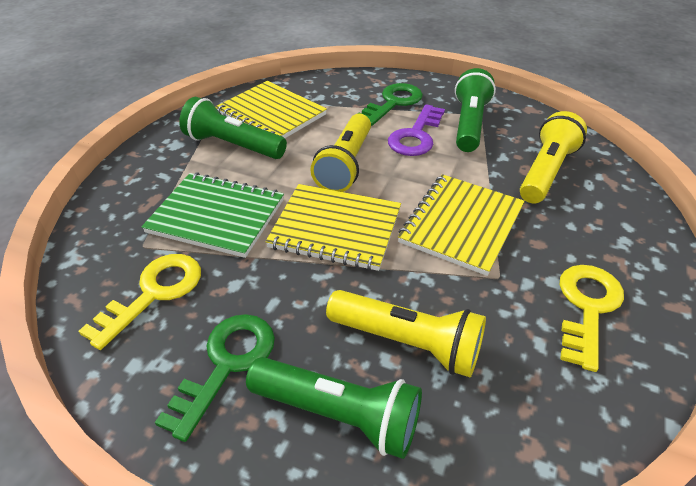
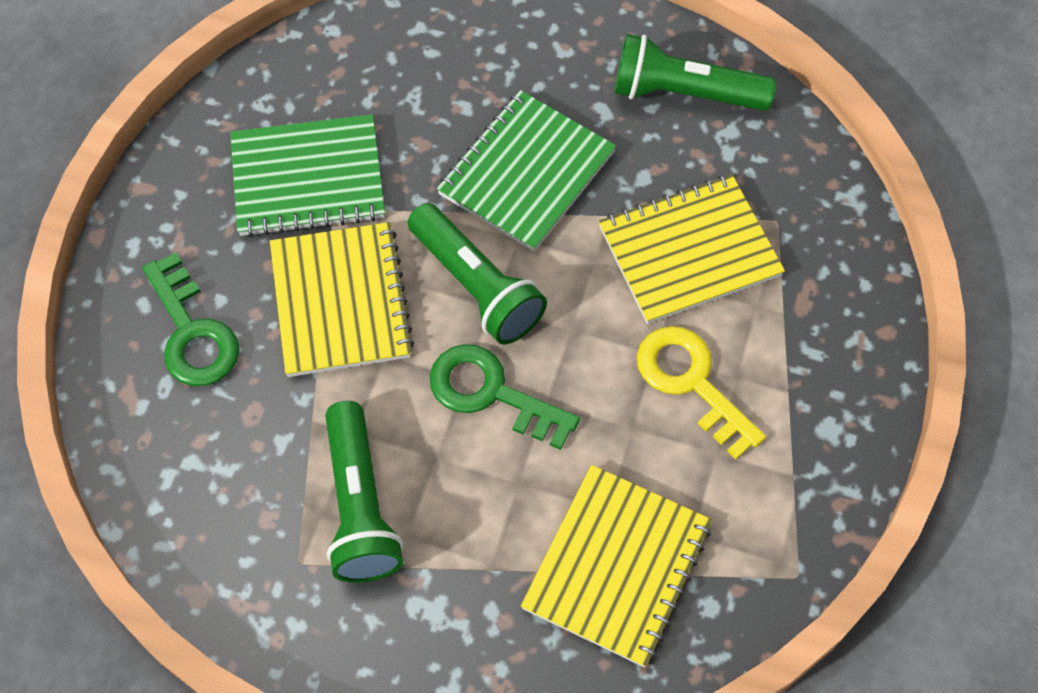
green notebook: [142,173,284,258] = 1 -> [230,114,385,237] [437,90,616,252] = 2
purple key: [388,104,445,156] = 1 -> none = 0
yellow flashlight: [310,114,371,192] [326,290,486,377] [520,111,587,204] = 3 -> none = 0
yellow key: [78,254,201,350] [560,265,624,372] = 2 -> [637,326,766,459] = 1

